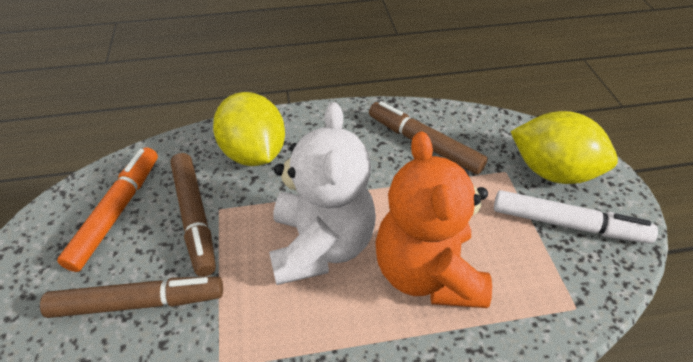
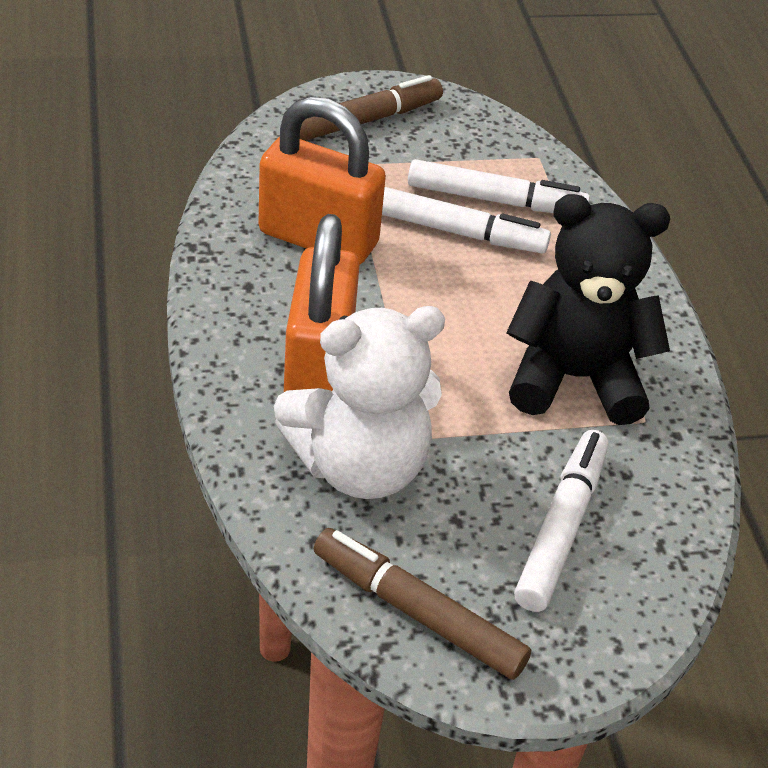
black teddy bear: none = 0 -> [506,194,670,425] = 1
brown marker: [40,277,223,318] [170,153,216,277] [369,101,488,175] = 3 -> [300,75,443,141] [313,528,531,680] = 2
orange marker: [57,147,158,272] = 1 -> none = 0
orange padlock: none = 0 -> [259,96,386,265] [284,214,360,392] = 2
orange teddy bear: [375,131,492,308] = 1 -> none = 0
white marker: [494,190,658,243] = 1 -> [382,187,551,253] [408,159,590,213] [514,430,608,612] = 3
yellow lemon: [213,92,285,166] [510,111,618,184] = 2 -> none = 0

